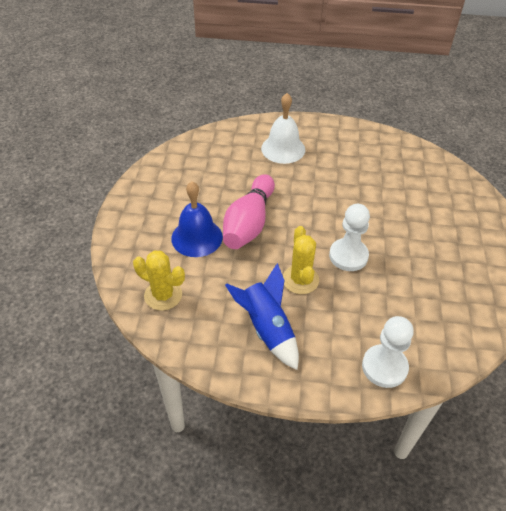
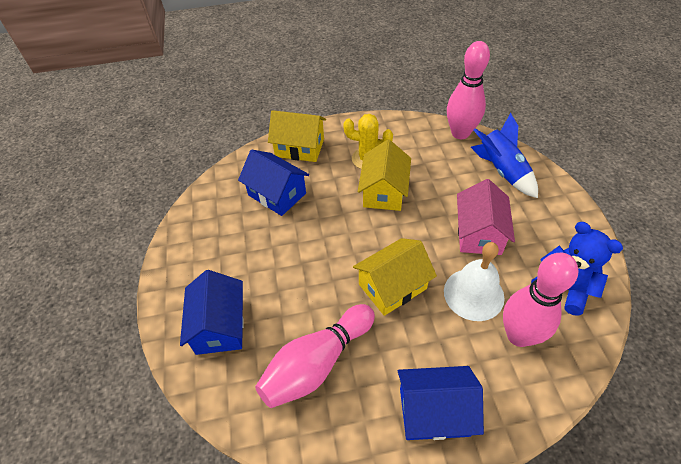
blue bell: [171,181,223,257] = 1 -> none = 0
blue house: none = 0 -> [180,270,244,355] [238,149,309,216] [398,366,484,440] = 3
blue teddy bear: none = 0 -> [531,222,623,316] = 1
pink bowling pin: [223,174,275,249] = 1 -> [255,304,375,408] [447,41,490,139] [503,253,578,347] = 3
pink house: none = 0 -> [457,179,515,255] = 1
white pawn: [329,204,370,271] [362,316,414,388] = 2 -> none = 0
yellow cactus: [133,250,185,311] [283,226,319,294] = 2 -> [343,114,393,169] = 1
yellow house: none = 0 -> [268,110,326,162] [353,238,437,316] [358,139,411,211] = 3

